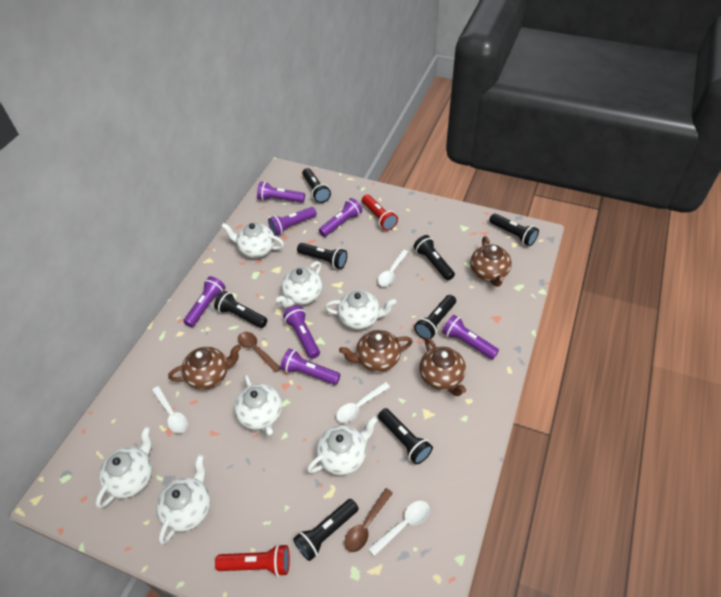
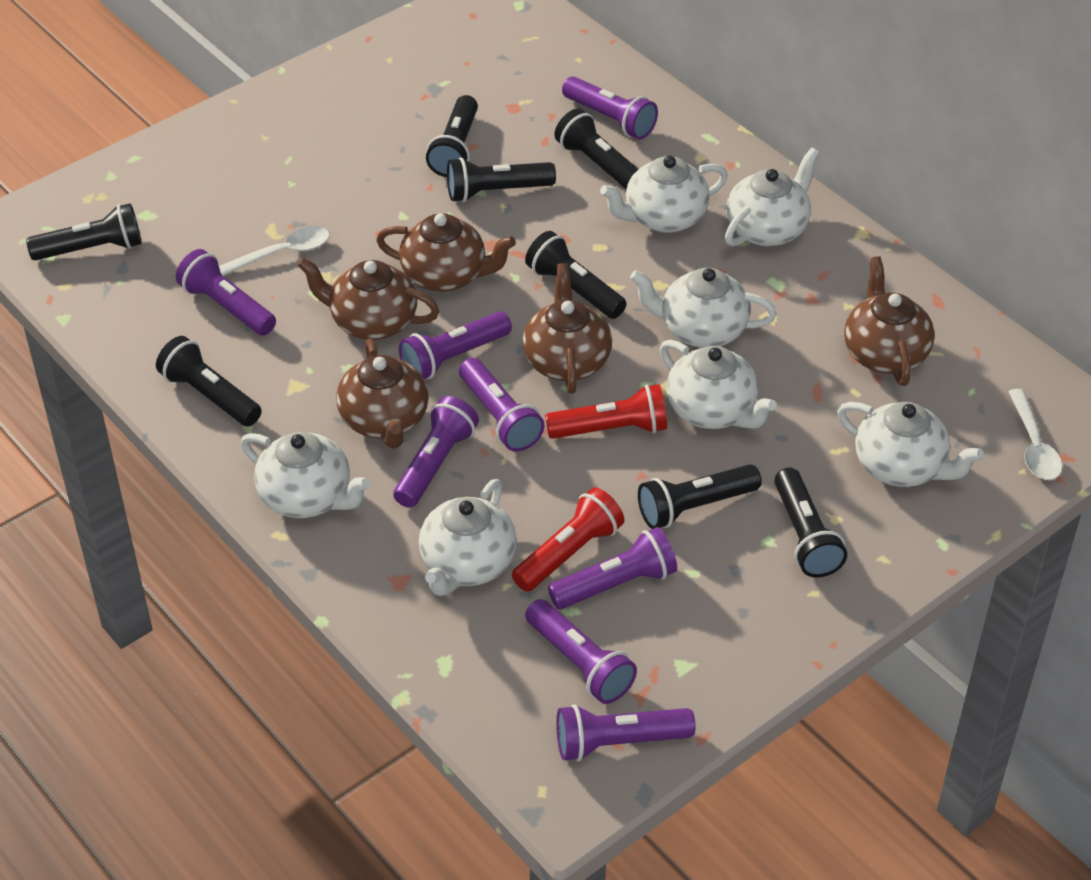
brown spoon: [238,332,281,373] [345,488,393,552] = 2 -> none = 0
brown teapot: [168,345,241,390] [339,330,413,372] [419,337,466,396] [470,236,512,287] = 4 -> [297,257,439,340] [336,339,429,448] [376,213,516,292] [523,263,612,394] [844,256,935,386] = 5
purple flashlight: [183,276,226,327] [257,182,305,203] [268,207,317,236] [281,349,341,385] [283,306,320,359] [319,198,362,237] [442,315,499,359] = 7 -> [176,249,276,336] [393,396,479,508] [399,311,512,379] [459,358,545,452] [525,599,637,704] [548,527,677,609] [556,704,695,761] [562,76,658,139] = 8
white spoon: [152,386,188,433] [336,382,390,423] [368,501,430,556] [378,250,408,287] = 4 -> [219,226,330,276] [1008,389,1062,480] = 2

